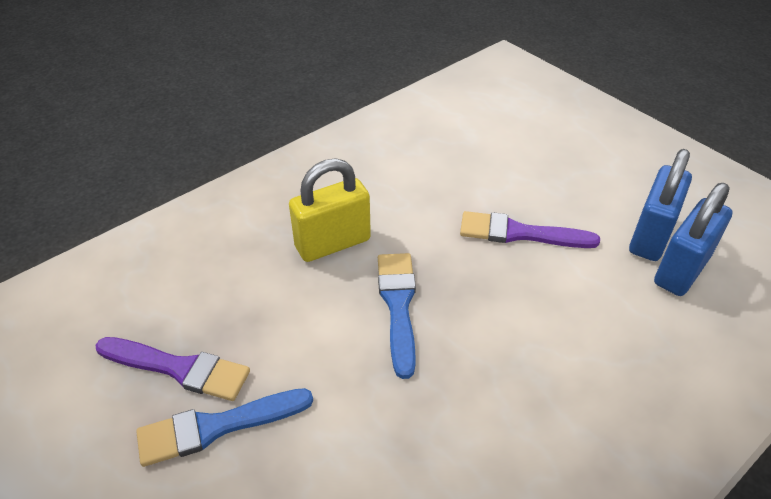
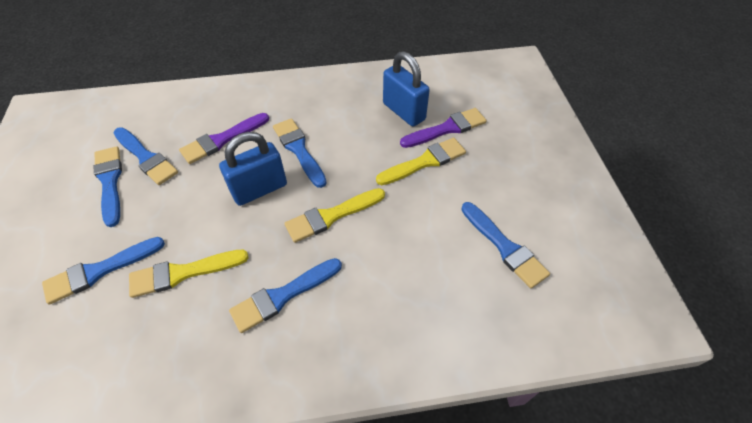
blue brush: [136,388,313,467] [378,253,416,379] = 2 -> [42,237,165,304] [94,146,122,227] [113,127,178,185] [229,258,342,333] [273,118,327,188] [461,202,550,288] = 6
yellow brush: none = 0 -> [129,250,249,298] [284,188,385,243] [376,138,466,185] = 3
yellow padlock: [289,159,371,262] = 1 -> none = 0

